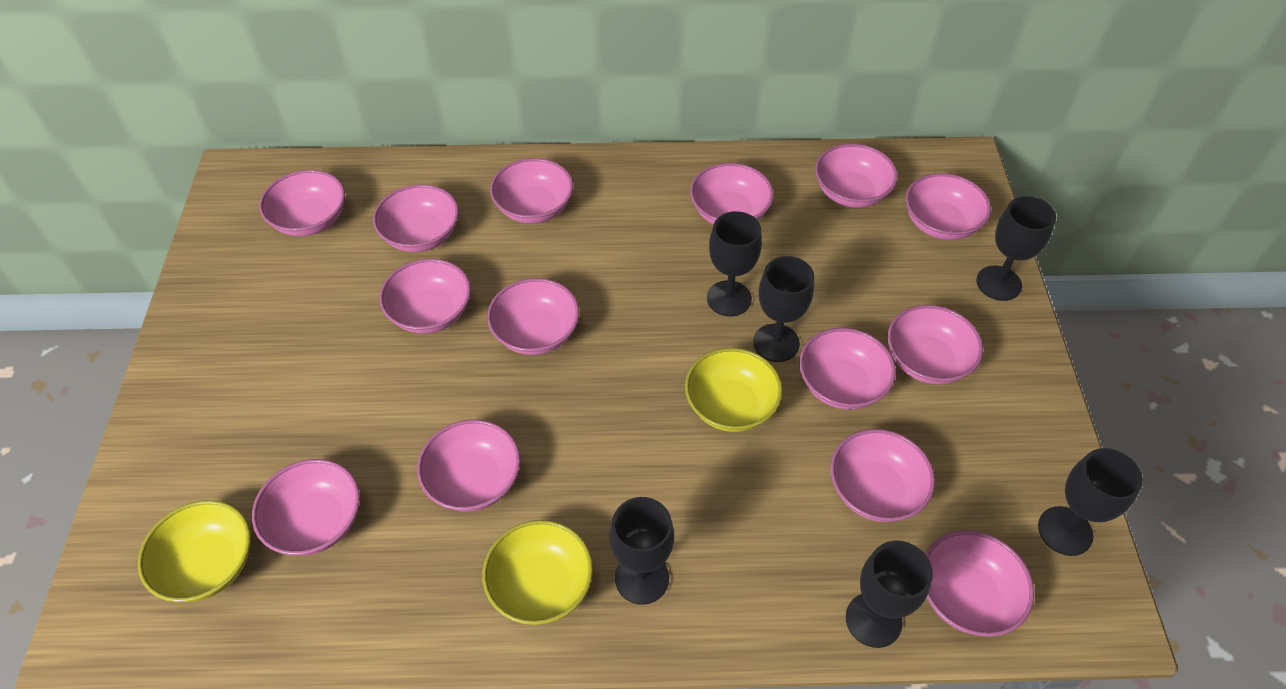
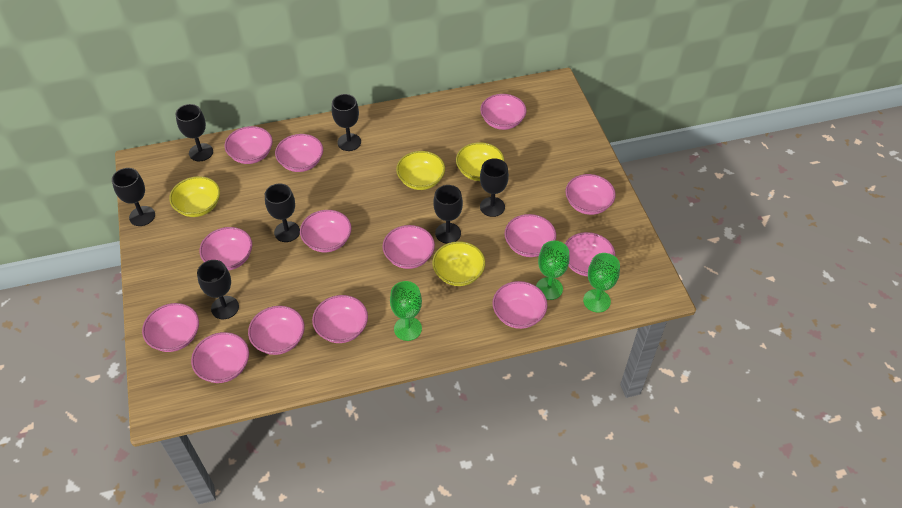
black goblet: [609,497,674,605] [707,211,762,316] [753,256,814,362] [846,540,933,648] [976,196,1056,301] [1038,448,1143,556] = 6 -> [112,168,155,226] [176,104,213,161] [197,260,239,319] [265,183,300,242] [332,94,361,151] [433,185,463,244] [480,158,509,217] = 7
green goblet: none = 0 -> [390,281,422,341] [536,241,570,300] [583,253,620,312] = 3
yellow bowl: [138,500,251,602] [482,520,593,625] [685,348,783,432] = 3 -> [169,176,220,217] [396,151,445,190] [432,241,485,286] [456,142,504,181] = 4

